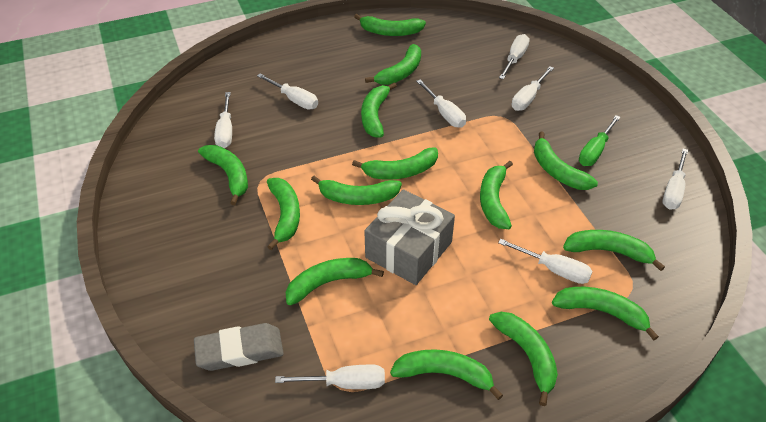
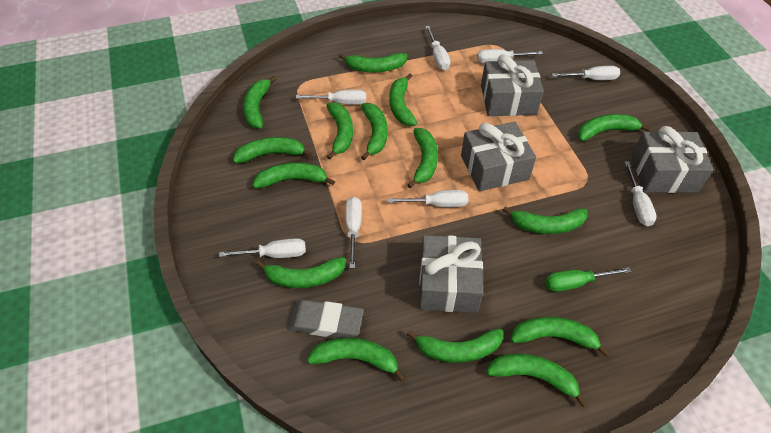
green banana: [198,145,248,205] [267,178,300,250] [286,258,384,305] [311,176,402,205] [352,147,438,180] [354,14,426,36] [361,82,397,138] [365,44,421,85] [390,349,503,400] [480,161,513,229] [489,312,558,406] [534,131,598,190] [552,287,659,341] [563,230,665,271] = 14 -> [233,137,313,163] [243,76,277,128] [253,162,335,188] [256,257,346,288] [307,338,406,382] [327,102,353,160] [338,53,408,72] [361,103,388,160] [389,73,417,126] [407,128,438,188] [407,329,503,363] [486,354,588,407] [503,206,587,234] [511,317,610,357] [577,114,651,141] = 15
grey gift: [364,189,455,285] = 1 -> [419,235,483,313] [461,122,536,191] [481,54,544,116] [632,126,713,193] = 4

